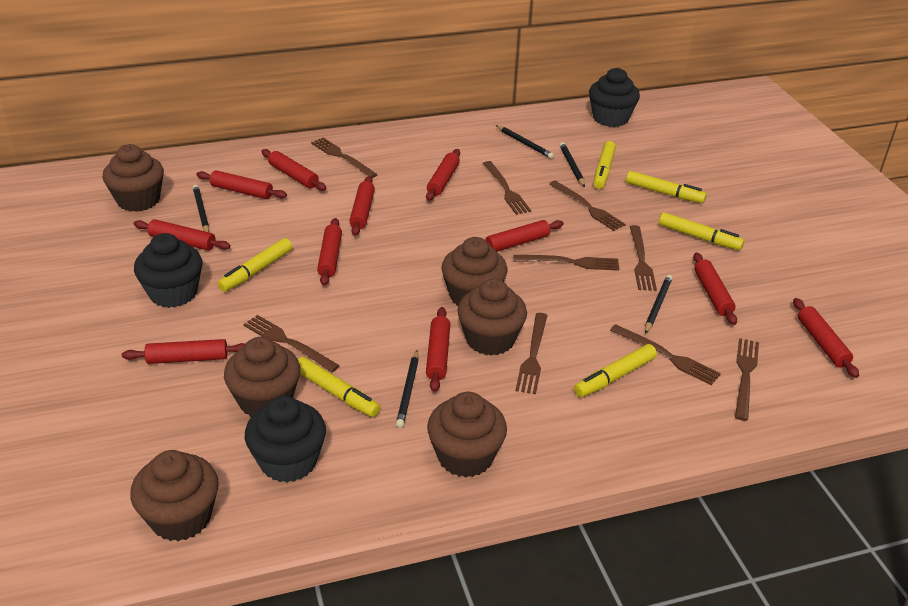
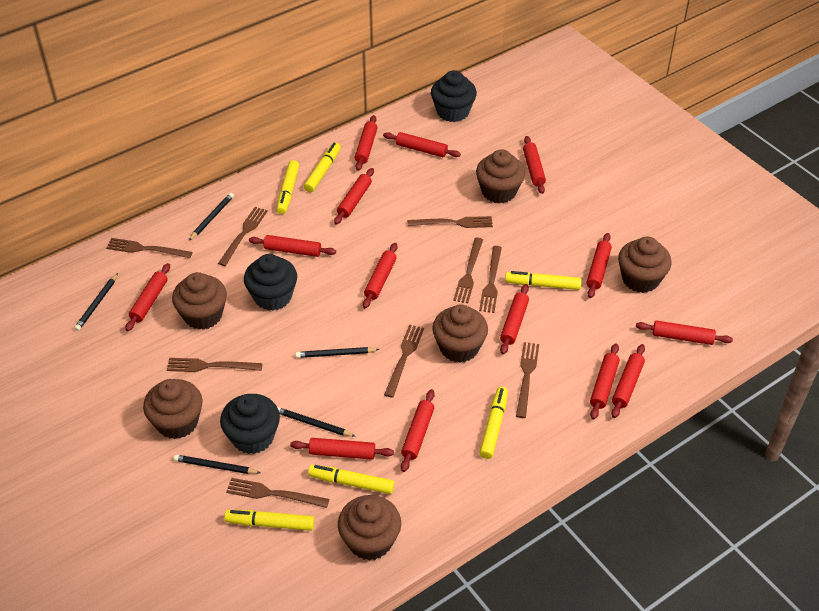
red rolling pin: [122,339,245,364] [134,219,230,250] [196,170,287,199] [261,149,326,191] [317,218,342,286] [349,176,375,236] [426,149,460,201] [426,307,450,392] [486,220,564,252] [693,252,737,325] [793,298,859,378] = 11 -> [125,263,170,331] [249,235,336,257] [290,438,394,460] [334,168,374,224] [355,115,377,171] [363,243,398,308] [383,132,461,157] [401,389,435,472] [500,284,529,354] [523,136,546,194] [586,233,612,298] [590,343,620,420] [611,344,645,418] [636,320,733,345] = 14

